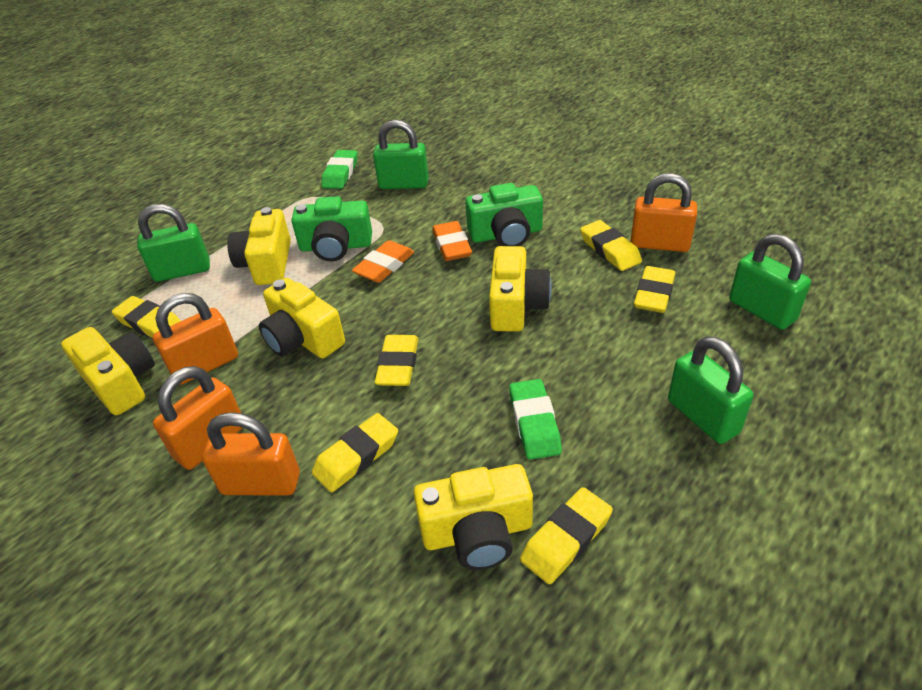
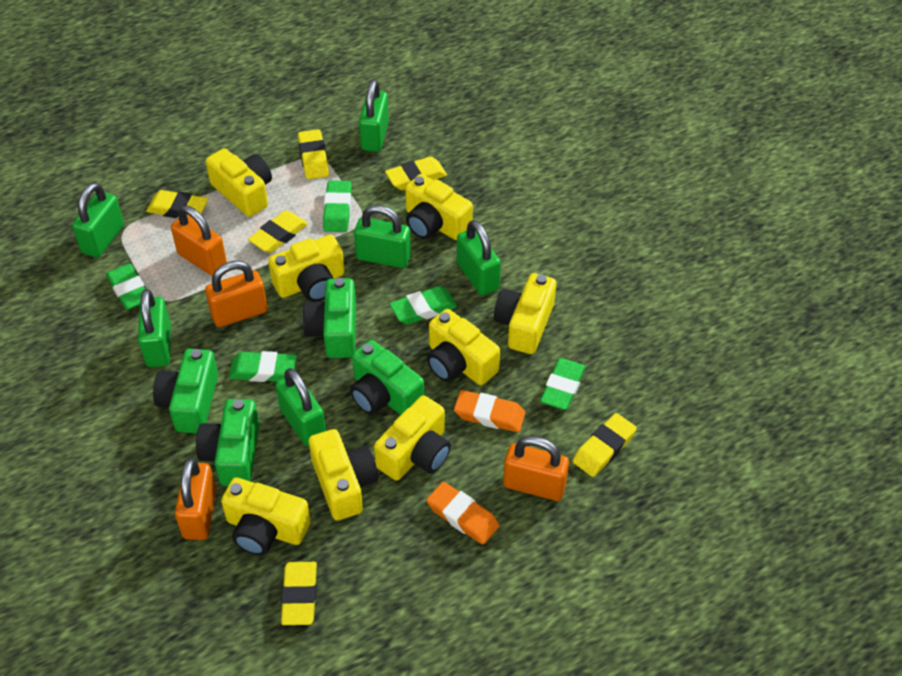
green camera: [291,196,372,261] [465,183,543,246] = 2 -> [153,349,218,433] [196,399,259,486] [302,278,356,358] [350,340,424,415] = 4
green eraser: [321,150,357,189] [509,379,562,460] = 2 -> [106,264,145,310] [229,351,297,382] [323,180,352,232] [390,286,457,325] [540,358,586,410] = 5
green padlock: [137,204,210,282] [373,120,429,189] [668,336,754,444] [729,234,811,330] = 4 -> [72,182,124,258] [138,289,171,367] [276,368,326,446] [354,205,411,268] [359,79,389,152] [457,220,501,296] = 6
yellow camera: [61,327,155,415] [227,207,291,285] [259,278,345,358] [414,464,533,570] [489,246,552,332] = 5 -> [206,148,272,217] [221,477,311,555] [268,235,345,302] [309,429,378,521] [374,395,451,481] [405,174,473,240] [427,309,500,385] [494,273,556,354] = 8

